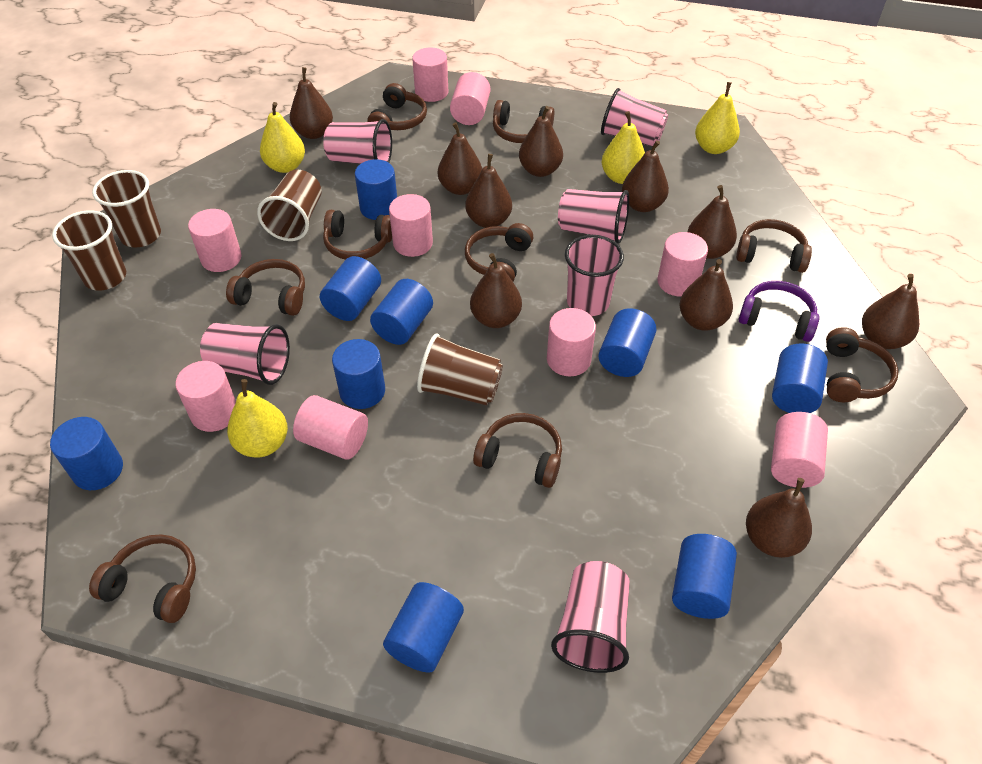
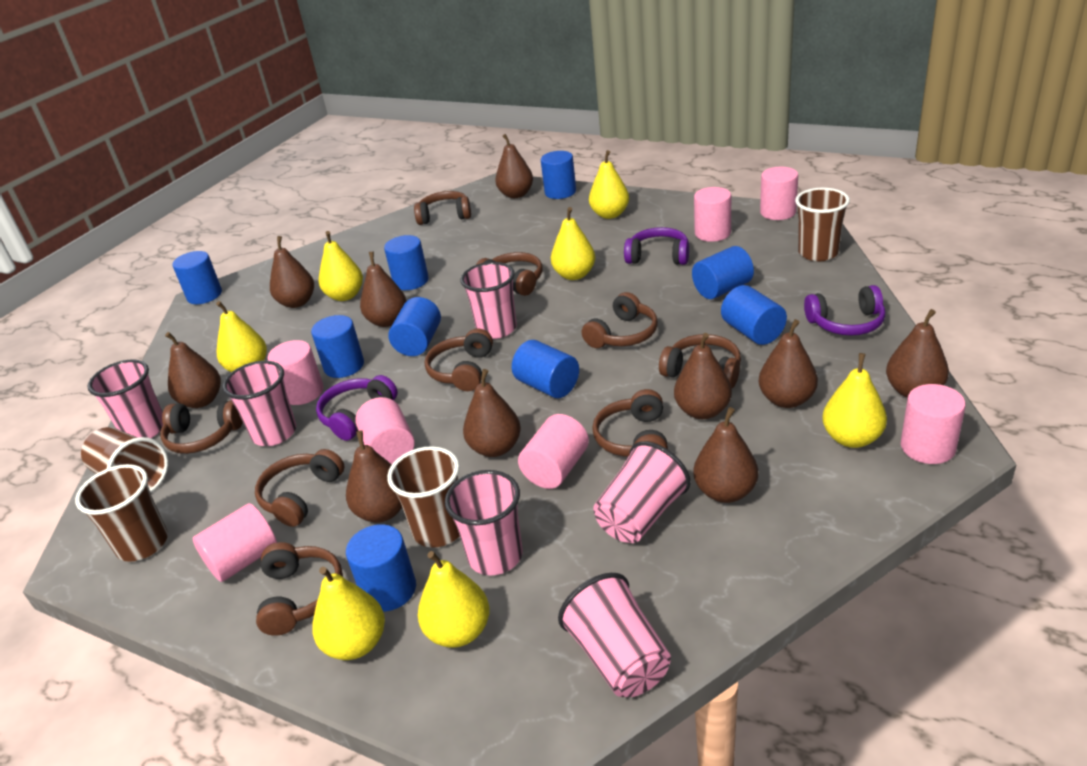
pink cylinder: [175,361,236,432] [188,209,242,272] [293,395,368,460] [389,194,433,257] [412,47,448,102] [450,72,490,125] [547,308,596,376] [657,232,708,297] [771,412,828,488] = 9 -> [193,503,277,582] [268,340,324,405] [355,397,415,465] [518,414,589,489] [694,187,731,242] [760,167,798,220] [901,384,966,464] = 7
purple headphones: [739,281,820,342] = 1 -> [316,375,398,441] [624,227,689,265] [804,285,885,335] = 3
yellow pear: [227,379,288,458] [260,102,305,173] [602,111,645,184] [695,82,740,154] = 4 -> [216,301,267,372] [312,567,385,660] [319,231,363,301] [418,551,490,648] [551,207,595,280] [589,150,629,219] [822,353,887,448] = 7

